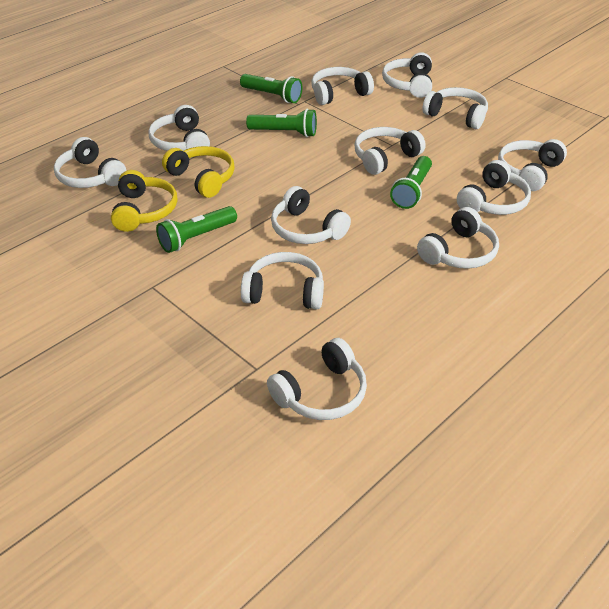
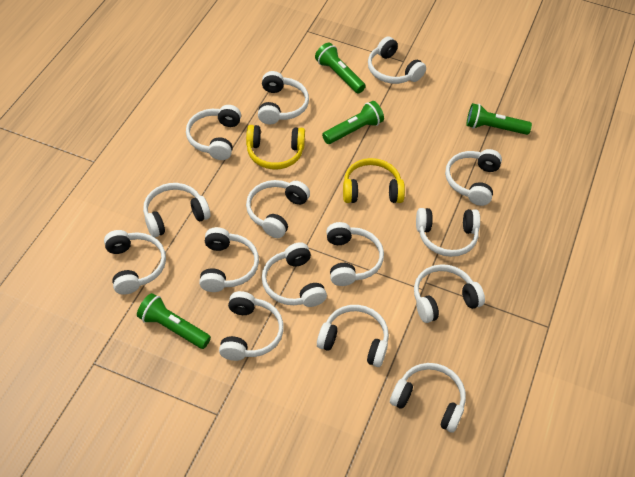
white headphones: [54,137,127,188] [149,105,210,151] [241,252,324,310] [267,338,367,420] [271,186,351,244] [311,67,374,105] [354,127,426,175] [382,52,432,98] [417,207,499,269] [422,87,488,129] [457,160,531,215] [498,139,567,191] = 12 -> [104,230,166,295] [143,183,210,237] [186,105,241,160] [199,227,259,292] [219,291,284,361] [246,180,310,238] [258,71,309,124] [262,242,327,307] [317,305,389,367] [326,222,384,286] [368,36,426,84] [390,363,466,433] [414,264,485,323] [416,208,480,257] [445,149,502,206] = 15

